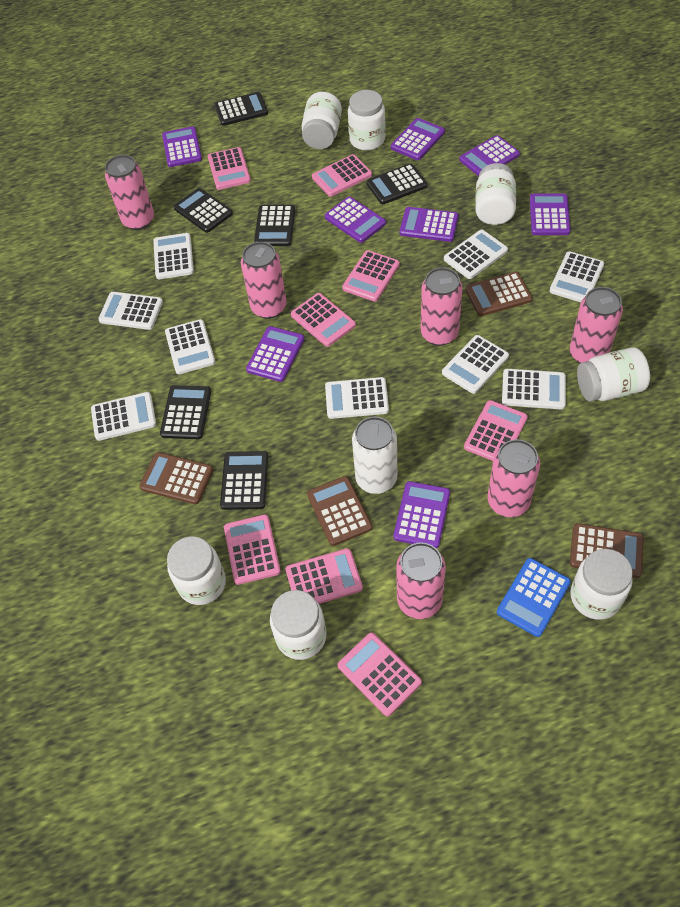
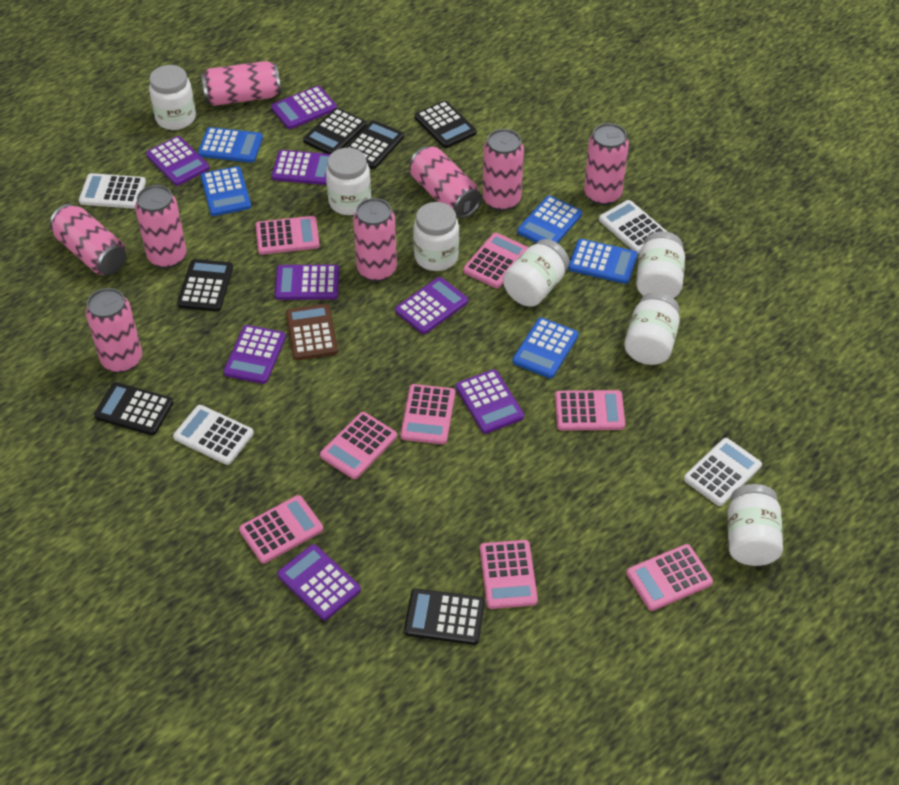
blue calculator: [497,558,571,637] = 1 -> [198,127,263,163] [201,166,251,216] [512,317,579,378] [517,196,582,243] [568,239,638,284] = 5
brown calculator: [139,452,213,504] [307,476,372,546] [465,272,532,316] [570,523,644,578] = 4 -> [286,304,338,360] = 1
pink can: [105,155,154,230] [241,242,287,319] [396,542,446,619] [421,267,463,346] [488,439,540,517] [570,287,623,363] = 6 -> [50,204,126,275] [86,288,142,373] [135,185,187,268] [201,61,281,106] [353,198,397,282] [410,146,482,218] [483,129,524,211] [584,123,629,205] = 8
white calculator: [91,392,156,441] [98,292,163,330] [153,233,194,279] [165,319,215,374] [325,377,389,419] [442,335,509,394] [444,230,508,279] [502,369,566,409] [549,251,604,302] = 9 -> [79,173,146,209] [173,405,254,465] [599,200,667,253] [684,438,762,506] = 4
white can: [352,417,397,494] = 1 -> none = 0

